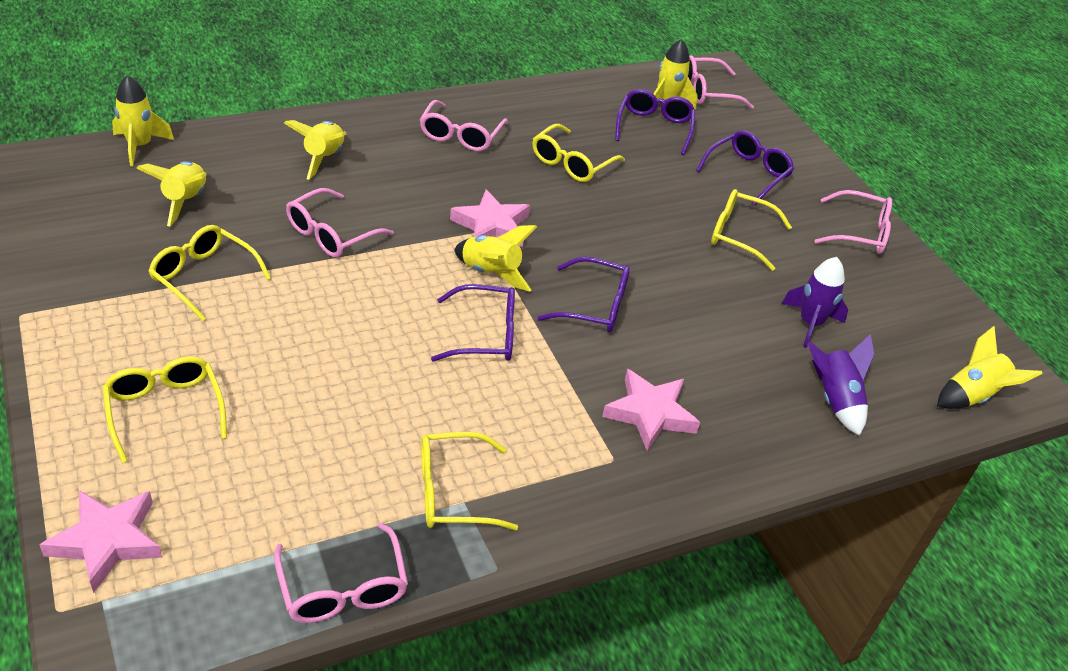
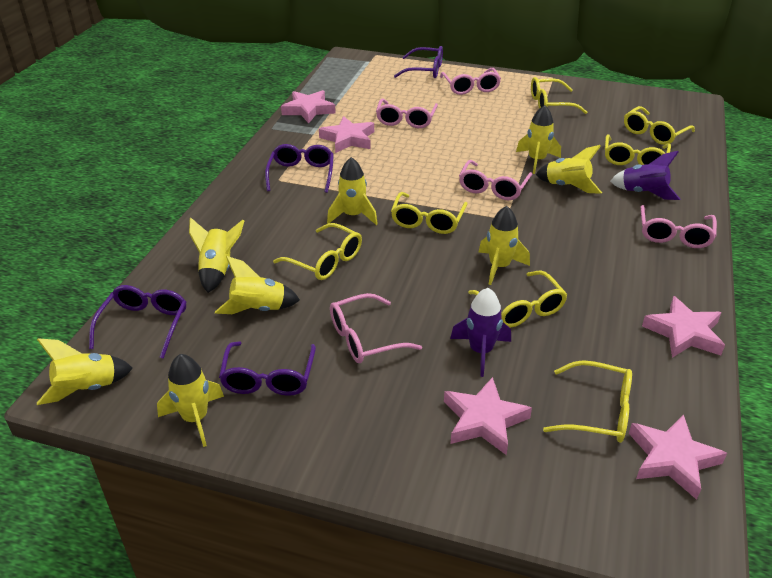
pink star: [39,490,162,593] [450,189,530,247] [602,369,700,451] = 3 -> [281,90,336,124] [319,116,374,153] [444,377,532,455] [629,415,727,500] [642,296,725,358] = 5
yellow glasses: [103,356,227,463] [148,225,271,321] [421,432,518,530] [532,124,625,182] [711,189,792,271] = 5 -> [273,223,362,280] [391,192,468,234] [468,270,567,328] [531,77,588,114] [543,360,632,443] [605,134,671,165] [624,106,695,145] = 7
yellow rocket: [112,75,174,166] [137,161,207,226] [284,120,347,180] [454,225,537,292] [653,39,698,110] [937,326,1043,409] = 6 -> [37,338,133,405] [157,354,224,447] [189,217,244,293] [215,256,300,314] [327,157,378,225] [479,206,530,285] [516,105,561,174] [536,145,602,194] = 8

